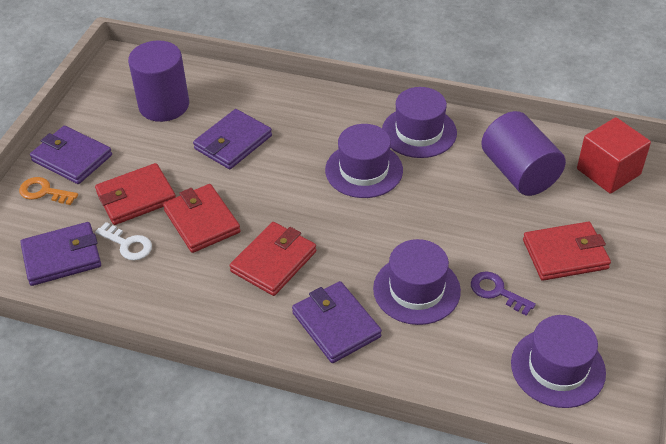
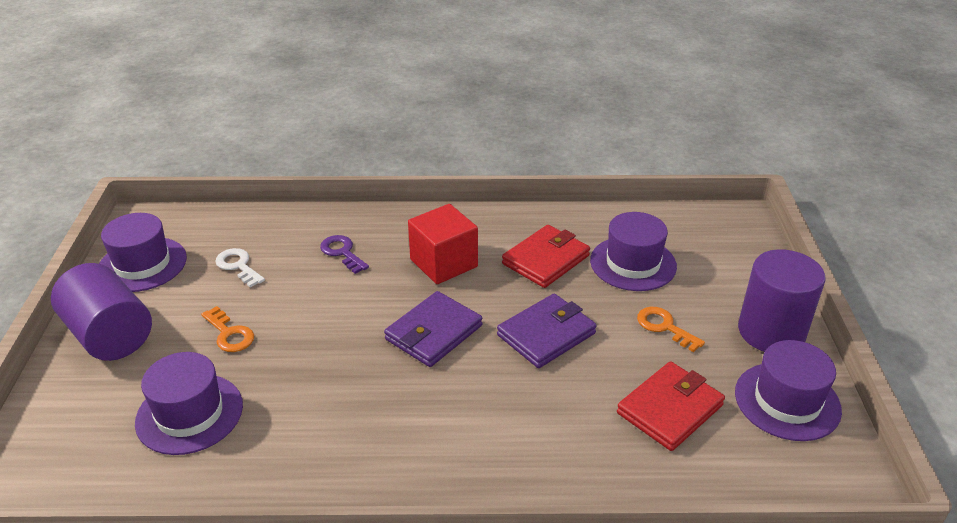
orange key: [19,177,78,205] = 1 -> [201,306,254,352] [637,307,705,352] = 2
purple wallet: [20,222,101,286] [30,126,112,184] [193,109,272,169] [292,281,382,363] = 4 -> [384,291,482,367] [497,294,597,368] = 2
red wallet: [95,163,176,225] [163,184,241,253] [230,222,316,296] [523,222,611,281] = 4 -> [502,225,590,288] [617,361,725,451] = 2

